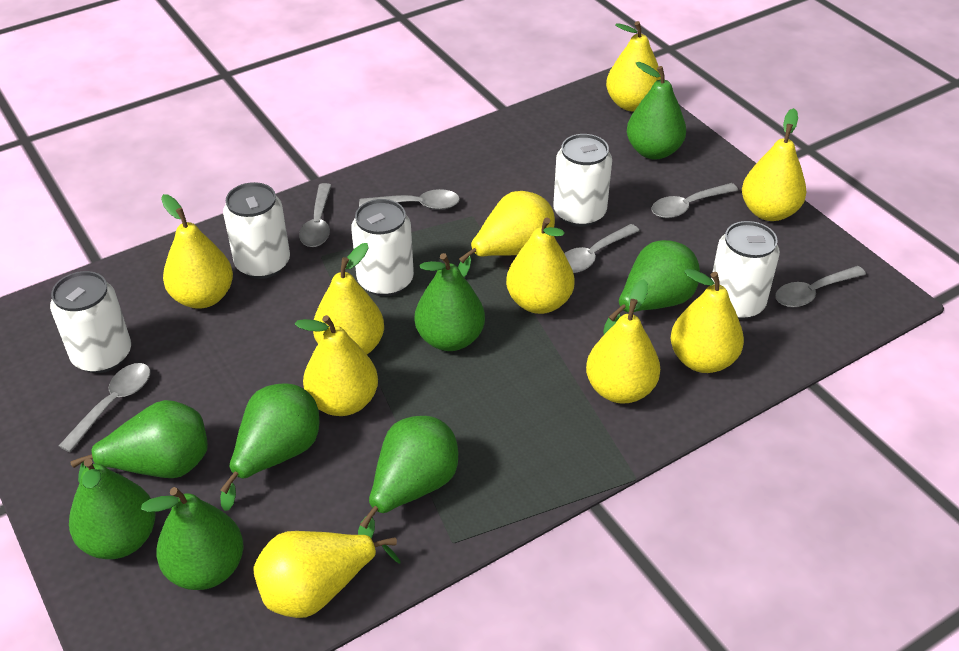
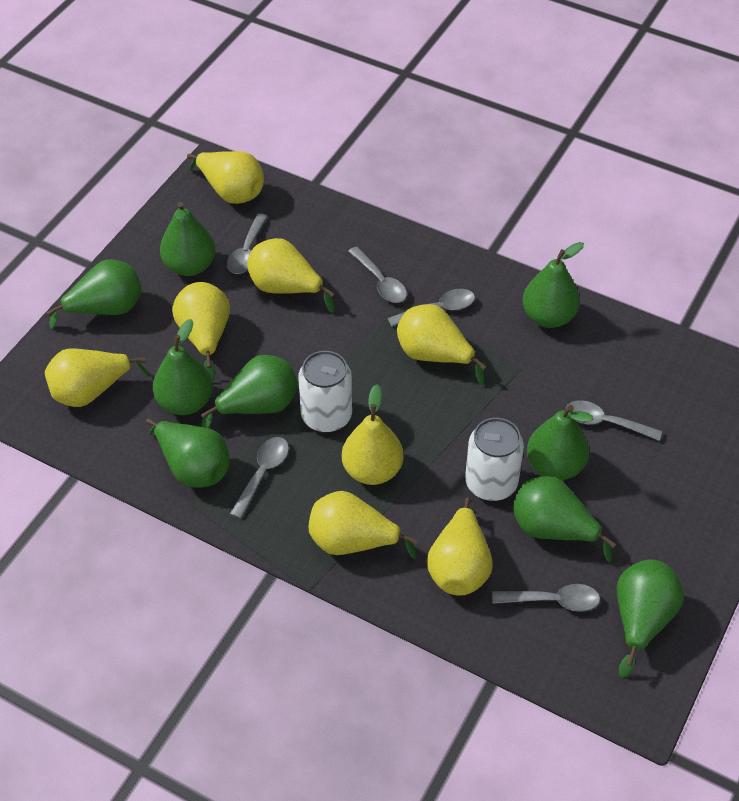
green pear: [69,458,156,559] [71,400,208,483] [141,487,244,590] [220,383,319,511] [358,416,458,539] [415,253,485,351] [603,240,700,334] [627,62,686,159] = 8 -> [47,259,141,329] [146,418,230,488] [153,319,213,415] [160,202,216,276] [201,355,298,428] [513,476,616,562] [522,242,584,328] [527,405,593,480] [617,559,684,678] = 9
white can: [50,271,131,373] [223,182,290,279] [351,199,414,296] [553,134,612,227] [711,221,780,320] = 5 -> [298,351,352,433] [465,418,524,501] = 2
yellow pear: [161,194,233,309] [254,531,401,618] [295,315,378,416] [313,243,384,354] [458,191,555,277] [506,217,575,314] [586,279,660,404] [606,21,661,112] [671,269,744,373] [742,108,806,221] = 10 -> [45,349,150,407] [172,282,230,381] [187,151,264,204] [247,238,335,312] [309,491,417,559] [342,384,404,485] [397,304,486,385] [427,497,493,596] = 8

